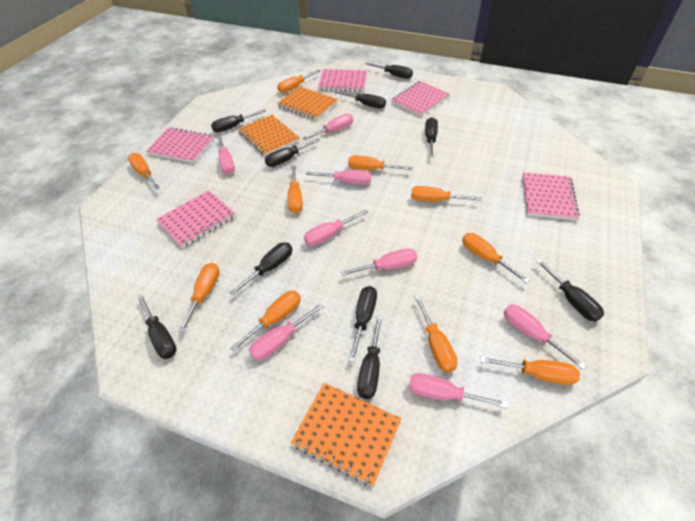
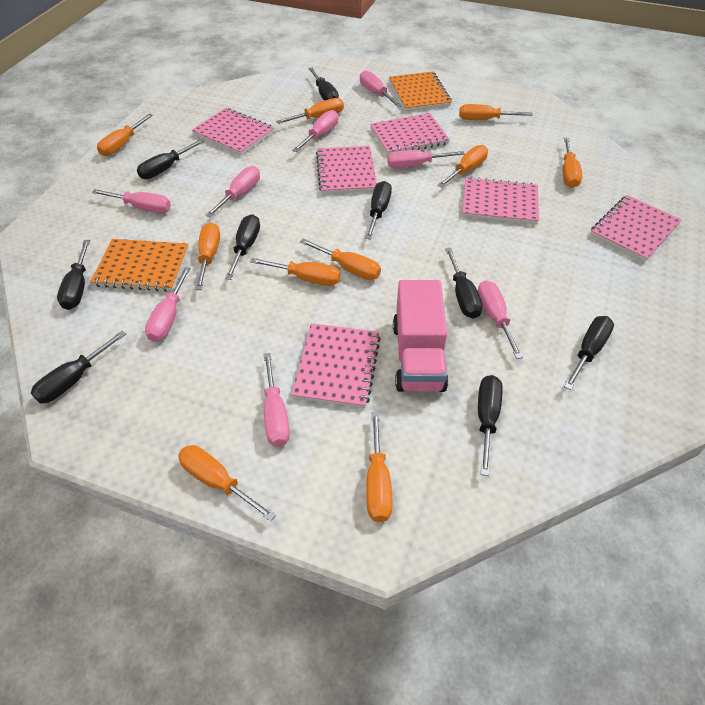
black screwdriver: [137,294,177,359] [211,109,266,133] [230,242,292,295] [265,138,320,167] [335,91,386,109] [348,286,377,363] [357,315,383,399] [365,62,413,79] [425,117,438,157] [536,259,604,322] = 10 -> [31,331,126,403] [57,240,90,310] [137,139,204,179] [225,214,260,280] [308,67,339,101] [365,181,392,240] [445,248,483,319] [478,375,503,476] [564,316,614,390] = 9
orange notebook: [238,115,300,156] [277,86,338,120] [291,383,401,487] = 3 -> [90,239,189,292] [389,72,452,111] = 2
pink notebook: [146,127,214,163] [156,190,235,248] [318,69,367,92] [391,81,450,117] [522,172,580,221] = 5 -> [192,108,274,155] [291,323,381,408] [316,146,377,194] [370,113,450,155] [462,177,539,224] [590,195,682,262] = 6
pink truck: none = 0 -> [393,280,448,392] = 1

